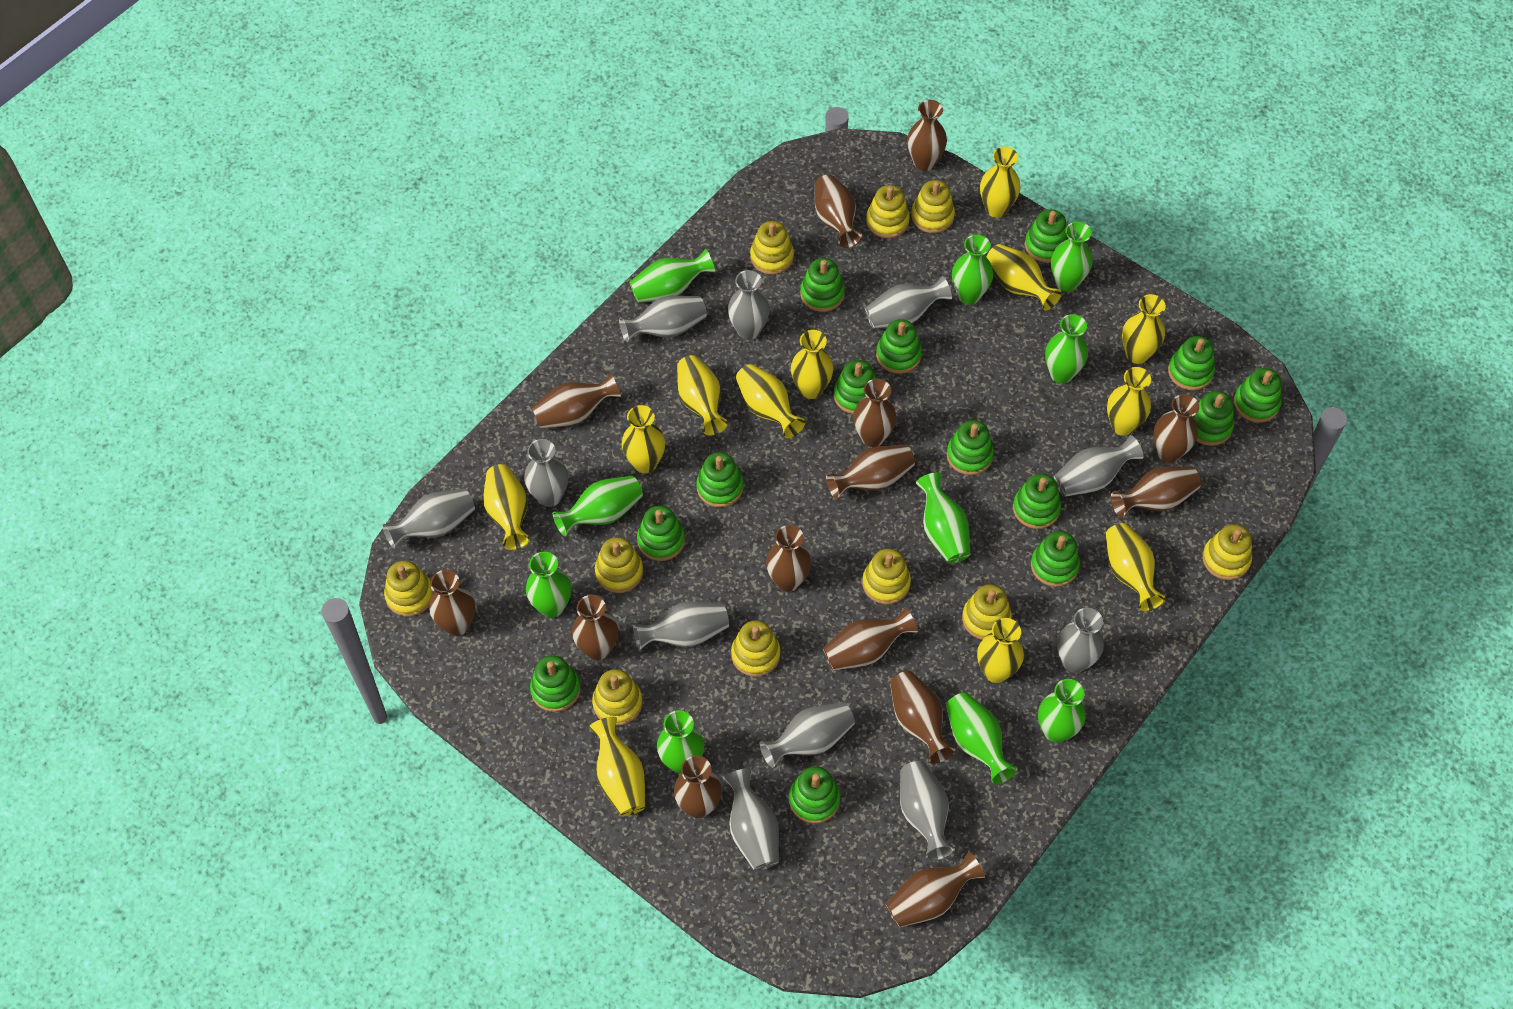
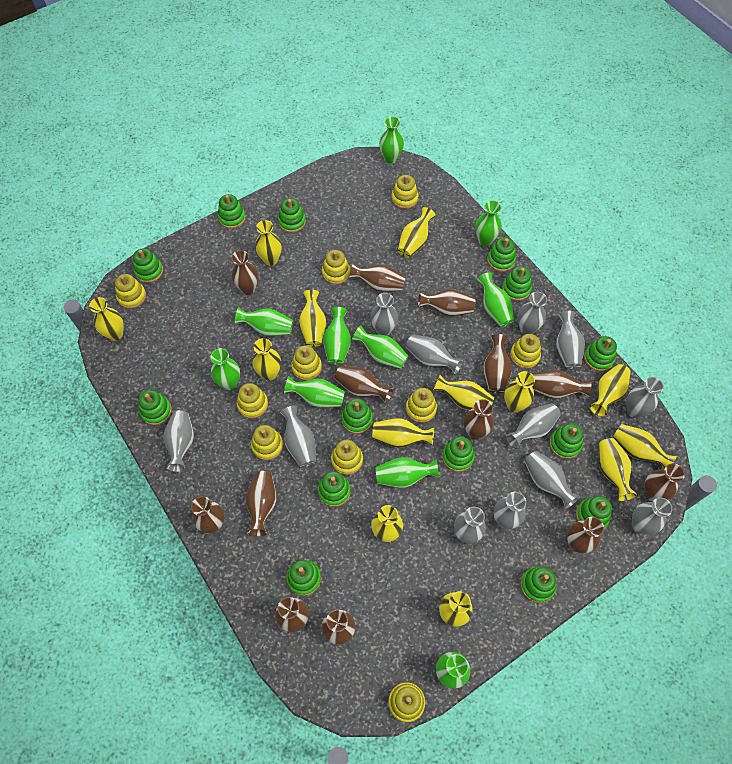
brown vase: [429,570,475,636] [531,373,621,429] [572,595,618,660] [674,756,722,818] [766,525,811,592] [815,174,862,248] [823,607,918,671] [826,445,915,499] [853,379,897,447] [885,851,985,928] [890,671,955,764] [907,100,947,171] [1111,466,1201,517] [1153,394,1199,463] = 14 -> [191,496,225,533] [231,250,259,295] [245,471,276,536] [275,597,309,632] [322,610,355,645] [334,365,393,403] [349,262,405,292] [418,289,475,316] [464,399,494,440] [483,334,512,393] [532,370,592,398] [567,517,604,553] [644,463,685,501] = 13
grey vase: [382,488,475,549] [524,439,568,507] [619,295,706,342] [633,601,729,650] [723,768,779,871] [728,270,770,340] [759,702,855,768] [865,276,952,329] [900,761,955,861] [1054,435,1144,497] [1057,608,1104,673] = 11 -> [163,410,194,472] [280,405,316,467] [370,293,398,336] [406,335,463,374] [454,507,486,543] [494,492,526,529] [505,403,560,449] [517,291,547,335] [524,451,580,509] [556,311,585,369] [626,377,664,418] [632,497,672,535] = 12
yellow vase: [483,464,530,550] [589,717,646,816] [622,405,665,473] [677,355,728,435] [736,364,805,438] [791,330,833,399] [977,618,1024,683] [980,147,1021,218] [986,244,1062,311] [1105,523,1166,611] [1107,367,1151,436] [1122,294,1166,364] = 12 -> [89,297,124,341] [252,338,281,381] [255,220,282,266] [299,290,326,347] [371,505,403,542] [372,418,434,448] [398,207,436,258] [433,375,494,410] [439,591,473,627] [504,371,535,413] [590,364,631,417] [599,438,637,501] [613,424,677,468] = 13

